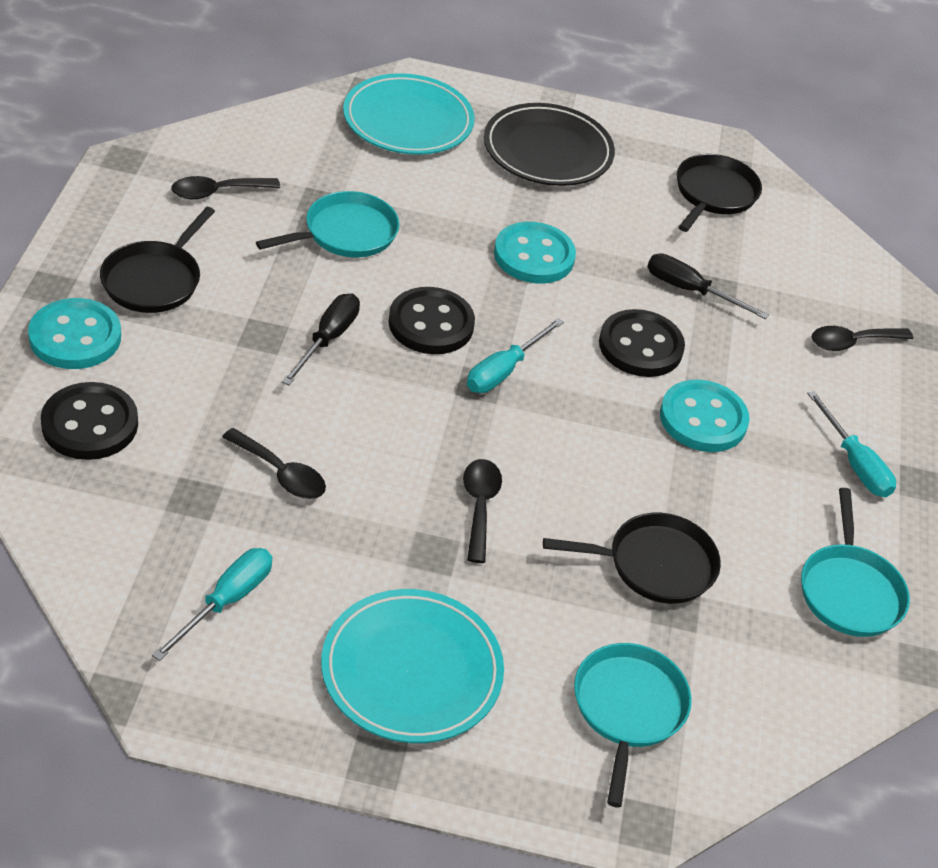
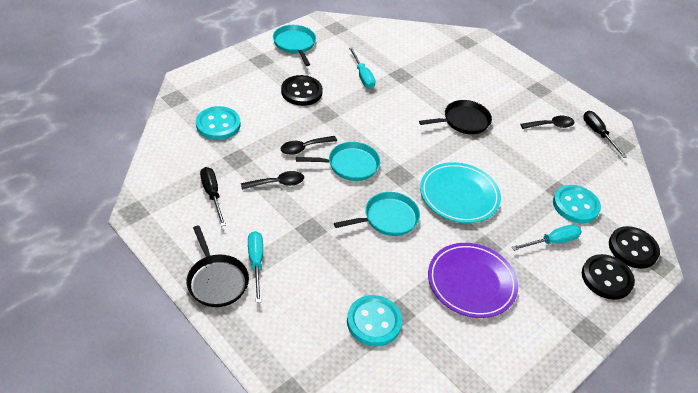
black pan: [100,207,215,313] [543,513,721,604] [677,154,762,232] = 3 -> [186,225,249,307] [419,100,492,134] = 2
black plate: [484,103,615,186] = 1 -> none = 0
black spoon: [171,176,280,199] [222,428,326,499] [463,459,502,563] [811,326,913,351] = 4 -> [241,171,304,190] [280,136,337,155] [520,116,575,129] = 3
purple plate: none = 0 -> [428,243,518,318] = 1
turquoise plate: [321,589,504,743] [343,73,475,155] = 2 -> [420,162,501,223] = 1

